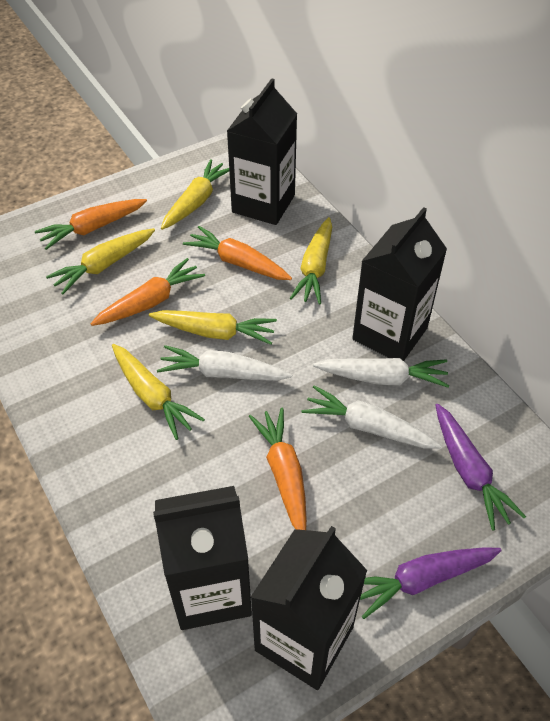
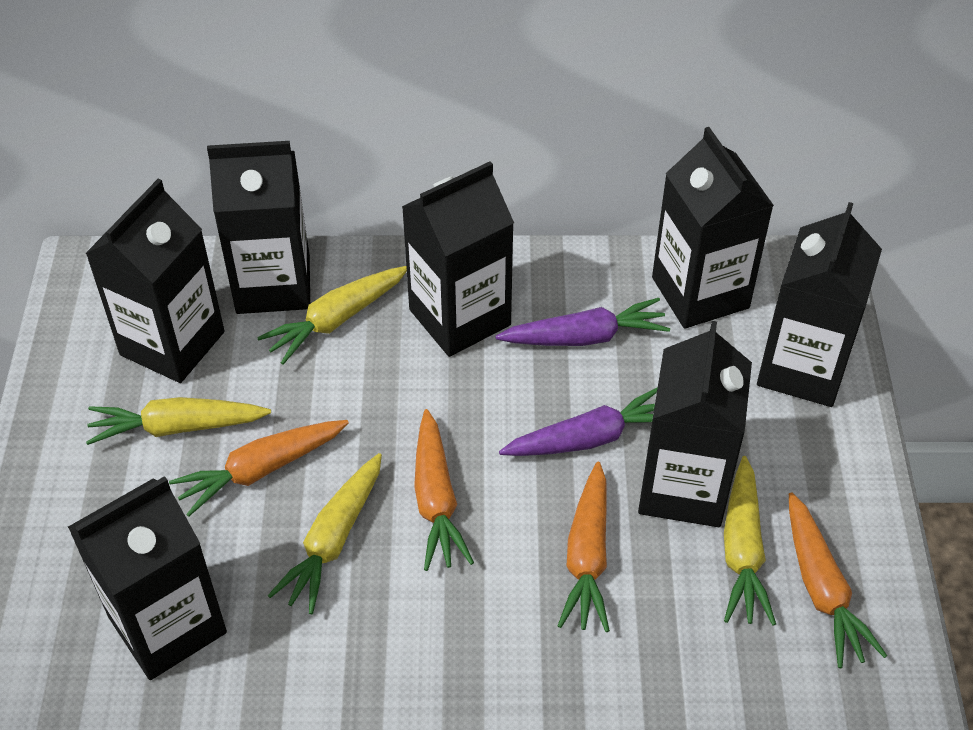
black carton: [153,486,252,630] [227,78,297,225] [250,526,367,690] [352,207,447,361] = 4 -> [68,476,227,680] [85,179,225,383] [207,141,310,314] [402,161,514,357] [638,321,752,527] [652,127,774,329] [757,202,882,407] = 7
white carrot: [157,345,292,381] [302,385,442,448] [313,358,449,388] = 3 -> none = 0
yellow carrot: [46,228,155,294] [112,344,205,440] [149,310,277,345] [161,159,229,230] [290,217,332,304] = 5 -> [86,397,271,445] [257,266,407,365] [267,453,382,614] [724,456,776,625] = 4

